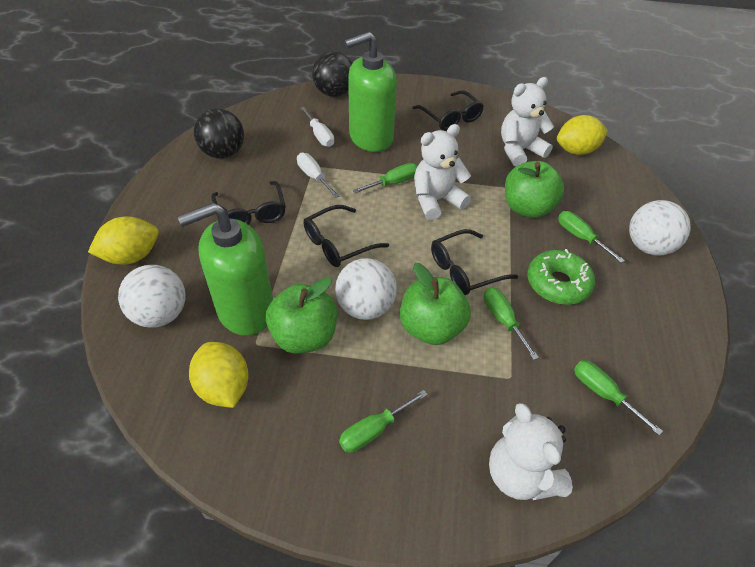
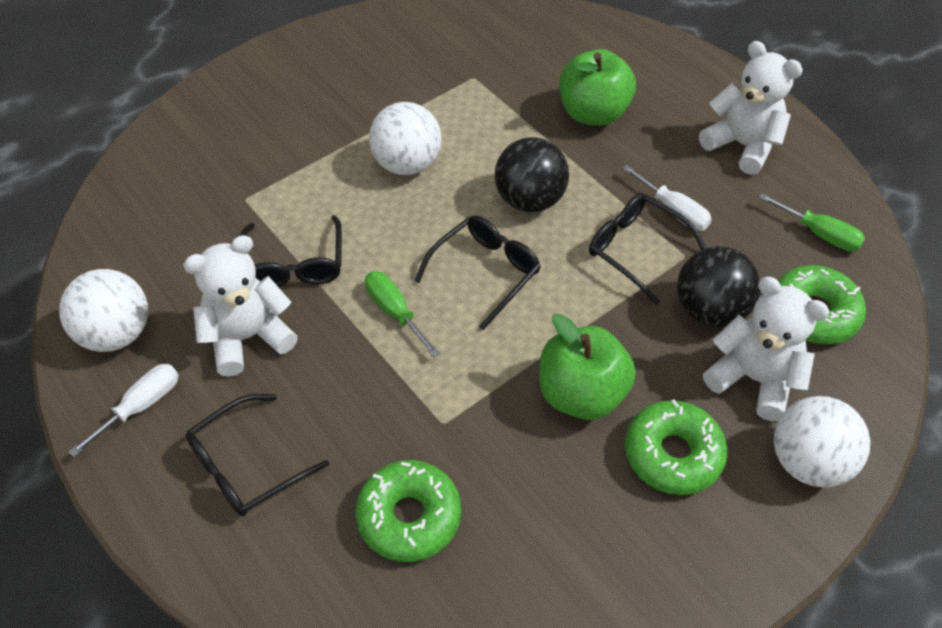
green apple: [266,277,337,354] [400,263,471,345] [505,161,564,218] = 3 -> [539,314,636,420] [559,49,636,126] = 2
green donut: [527,249,595,305] = 1 -> [355,460,461,562] [625,400,728,495] [778,265,866,344] = 3
green screwdriver: [339,390,428,453] [353,163,418,193] [484,287,539,360] [558,211,625,263] [574,360,663,435] = 5 -> [365,271,440,357] [758,193,865,252] = 2
green soap dispenser: [178,203,273,336] [344,32,397,152] = 2 -> none = 0
yellow lemon: [88,217,159,265] [189,342,249,408] [557,115,608,155] = 3 -> none = 0

